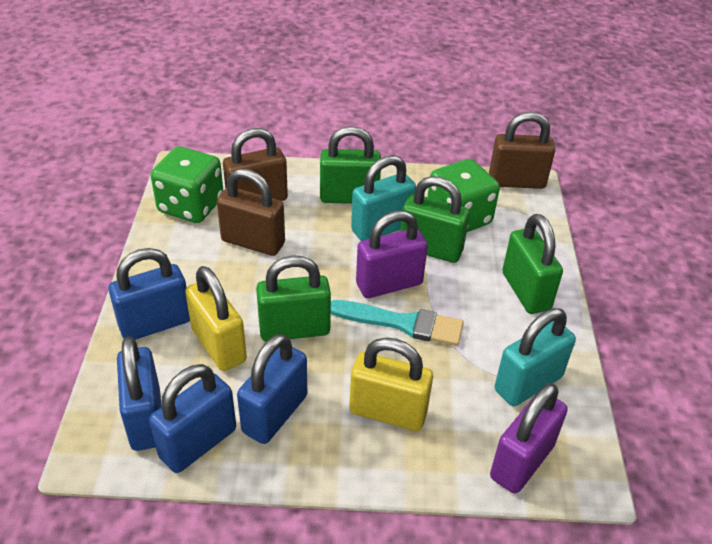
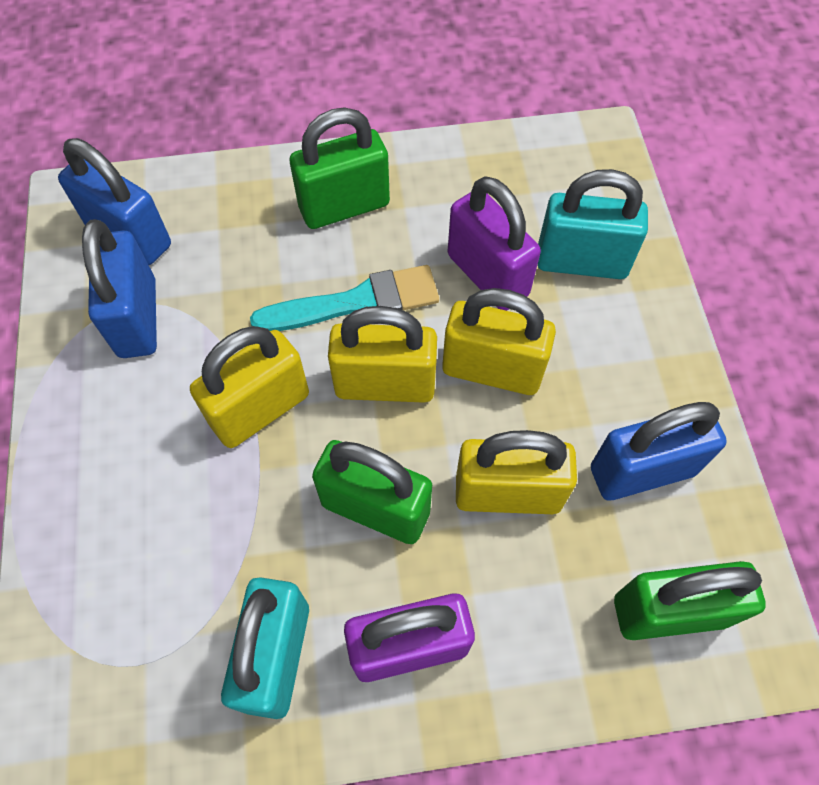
blue padlock: [108,248,190,340] [117,336,162,451] [149,364,236,473] [237,334,307,444] = 4 -> [58,138,171,265] [82,219,157,358] [591,402,727,500] = 3
brown padlock: [217,168,285,256] [223,128,288,201] [489,112,555,189] = 3 -> none = 0
green dice: [151,146,223,223] [427,159,500,232] = 2 -> none = 0
green padlock: [256,255,331,341] [320,126,381,204] [401,176,470,263] [502,214,563,314] = 4 -> [290,107,390,229] [312,440,432,544] [614,561,766,640] = 3
yellow padlock: [185,266,247,371] [349,337,433,431] = 2 -> [190,326,309,448] [328,306,437,403] [442,288,556,395] [456,430,577,514] = 4

